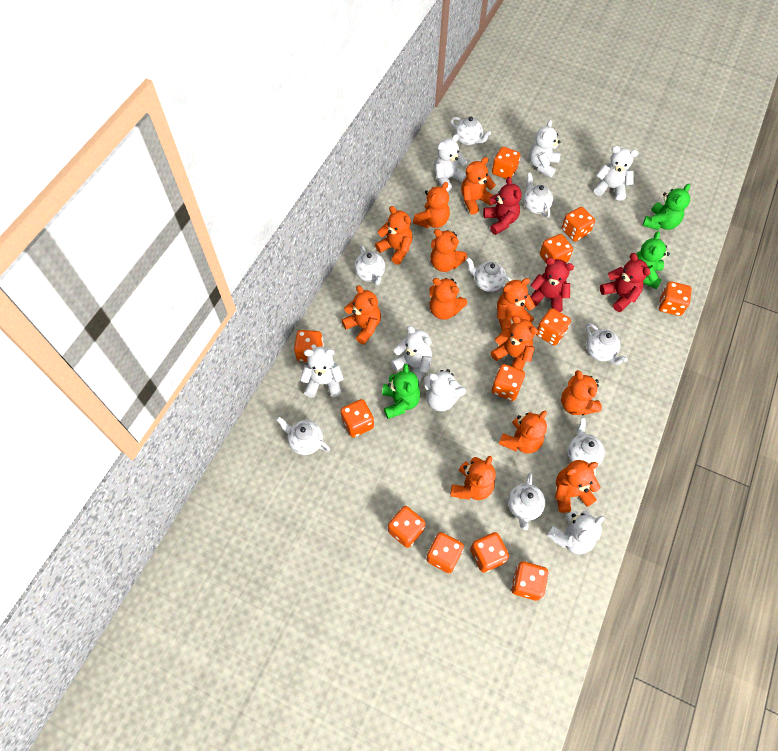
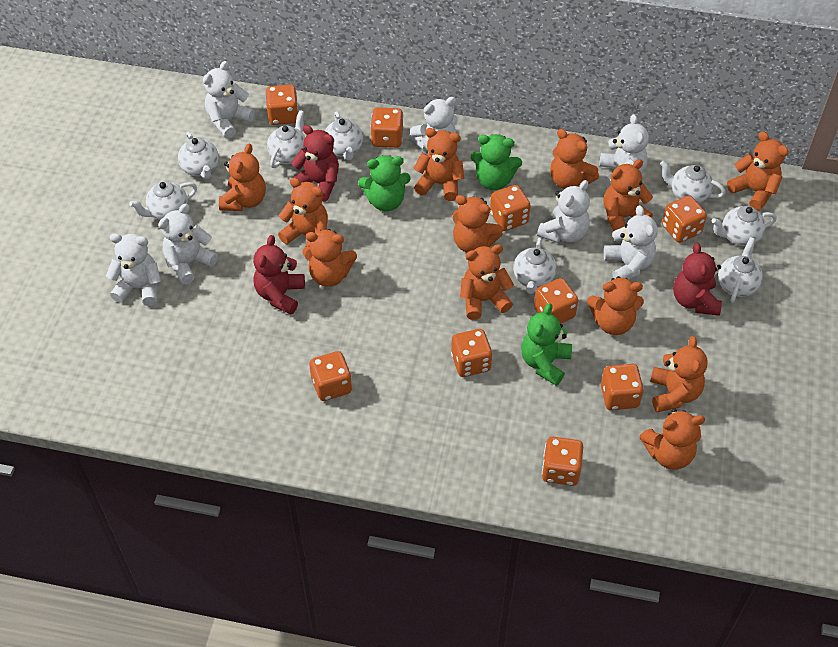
orange dice: [294,330,324,362] [340,399,374,437] [388,506,426,548] [426,532,464,573] [470,532,509,573] [492,147,520,179] [492,364,525,401] [511,561,549,601] [536,308,571,346] [540,234,573,264] [562,207,595,242] [659,281,692,316] = 12 -> [266,85,298,125] [309,351,352,401] [370,107,403,148] [451,329,492,377] [490,185,531,231] [534,278,578,324] [542,437,583,486] [601,364,644,410] [662,196,707,243] = 9

